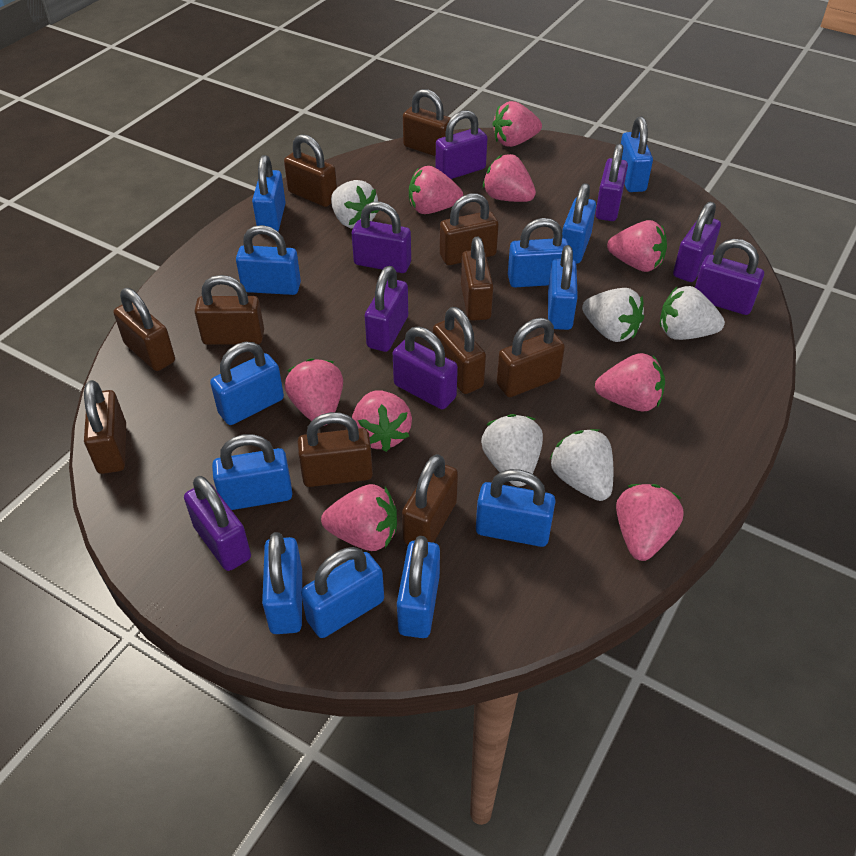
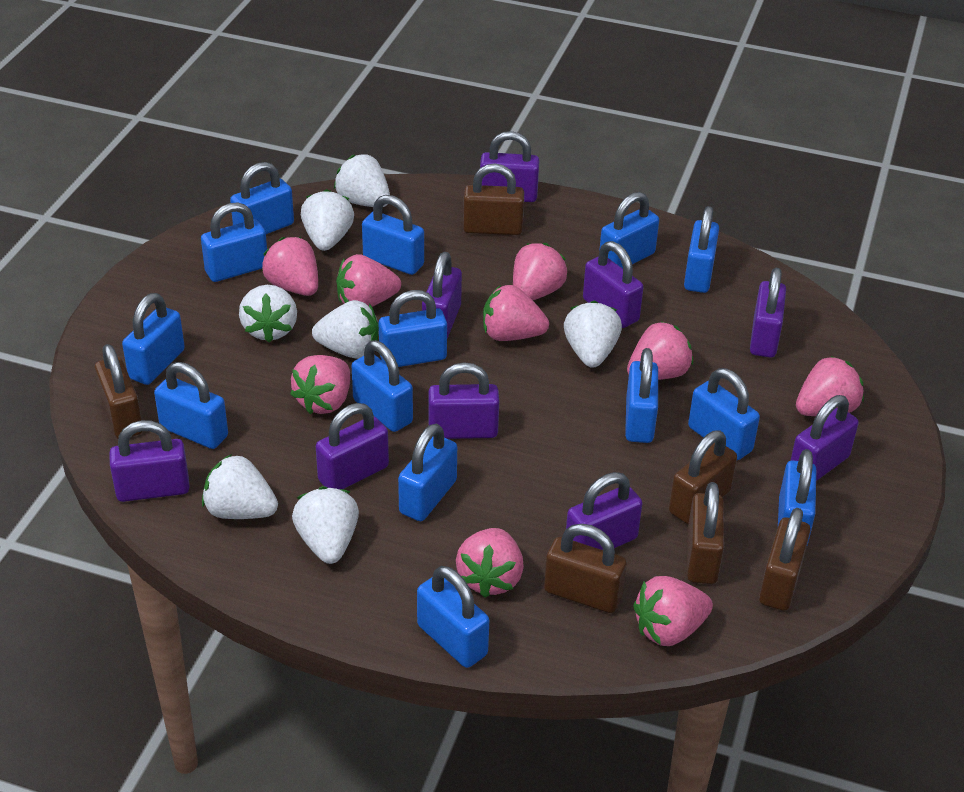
blue padlock: [210,342,284,425] [212,434,293,510] [236,225,301,295] [252,155,286,231] [262,532,302,634] [301,547,384,638] [397,536,440,638] [476,469,555,547] [508,218,568,287] [548,245,578,330] [562,183,596,264] [621,116,653,192] = 12 -> [122,293,185,385] [154,362,228,449] [201,202,267,282] [230,162,294,234] [352,340,413,432] [362,195,424,275] [379,290,447,367] [398,424,457,521] [417,566,489,668] [599,192,659,268] [625,348,658,443] [684,206,719,293] [688,368,760,460] [778,449,816,545] = 14
brown padlock: [84,380,126,474] [113,288,175,371] [194,275,264,345] [284,134,337,207] [298,412,373,487] [402,454,458,545] [403,89,451,156] [433,307,486,394] [440,193,499,265] [461,237,493,321] [497,318,565,397] = 11 -> [95,344,143,439] [463,164,524,235] [544,524,627,613] [669,430,737,524] [687,482,724,584] [759,508,810,611] = 6
purple padlock: [184,476,251,571] [352,202,411,273] [365,266,408,352] [393,327,458,409] [436,110,488,179] [595,144,628,221] [673,202,721,282] [695,239,764,315] = 8 -> [109,420,189,502] [316,403,389,489] [422,252,462,338] [429,362,499,439] [480,131,539,202] [566,472,642,550] [583,241,643,328] [750,268,786,358] [790,395,858,481] = 9
white strawberry: [331,180,380,229] [481,414,543,486] [549,429,613,501] [582,288,644,342] [660,286,725,340] = 5 -> [202,454,278,519] [239,285,297,343] [292,486,359,564] [301,189,354,251] [312,300,379,359] [334,154,390,207] [564,301,622,368] = 7

